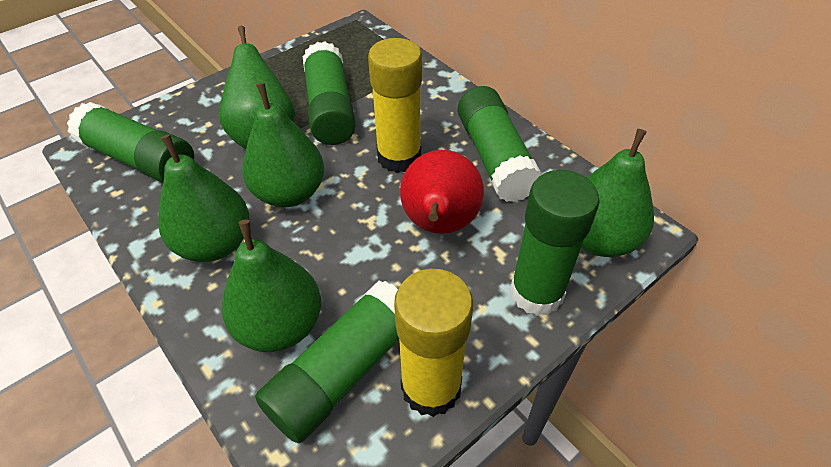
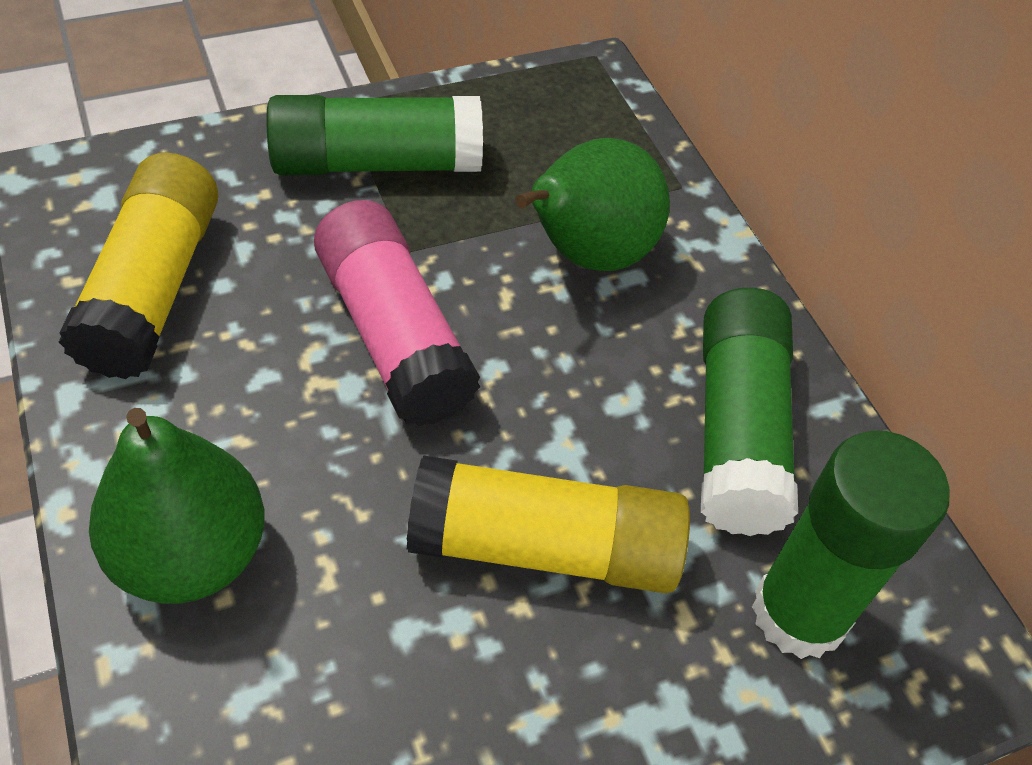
green glue stick: [67,102,194,183] [255,281,399,443] [303,41,356,145] [458,86,542,202] [510,170,600,316] = 5 -> [266,95,483,175] [701,288,798,536] [752,431,949,659] = 3
green pear: [158,134,249,262] [219,26,295,149] [222,220,321,352] [242,83,324,207] [581,129,654,257] = 5 -> [89,408,265,604] [515,138,670,271] = 2
pink glue stick: none = 0 -> [314,200,480,426] = 1
red pear: [400,150,484,234] = 1 -> none = 0

